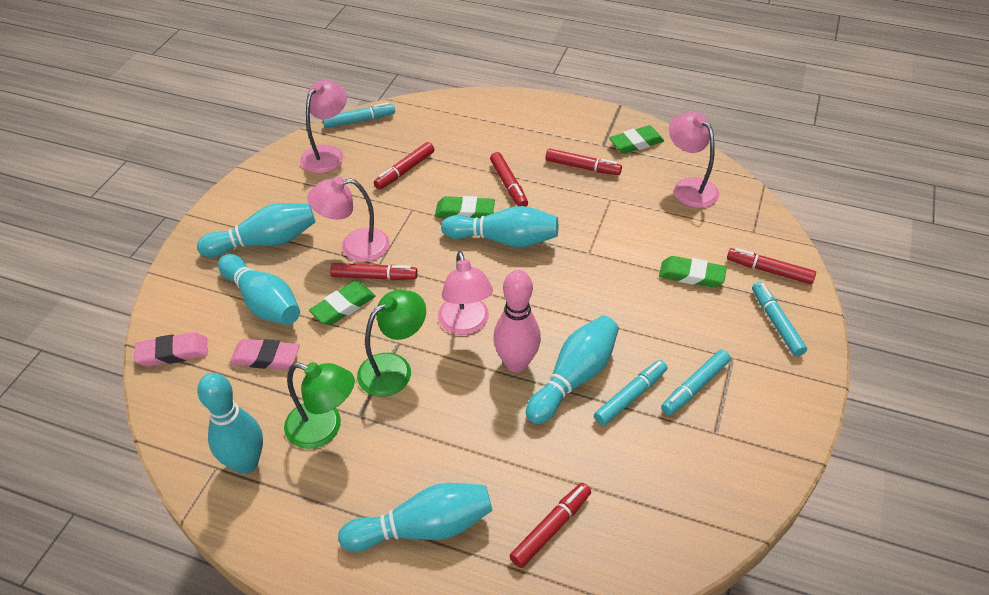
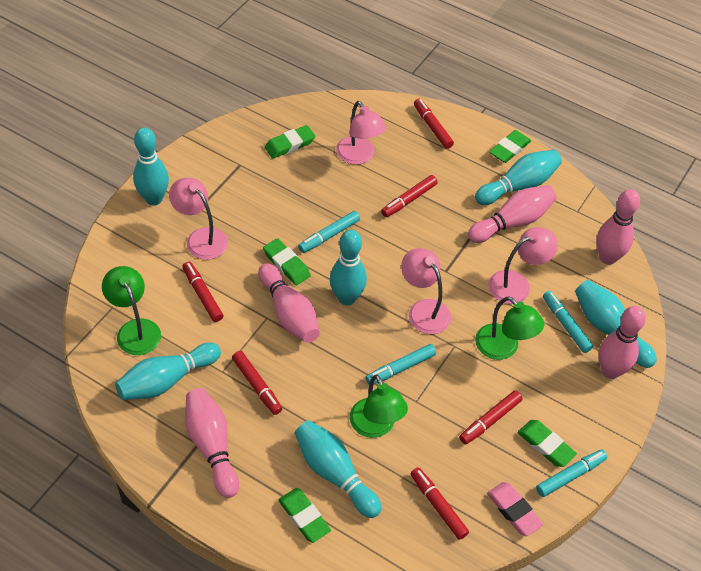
green eraser: [309,281,376,325] [435,196,495,218] [609,125,664,154] [659,256,727,288] = 4 -> [263,238,311,285] [265,125,315,159] [278,488,331,543] [489,130,531,163] [517,420,577,467] = 5
green lamp: [284,362,355,449] [357,290,426,397] = 2 -> [102,266,161,355] [350,375,408,438] [475,296,544,360] = 3
pink bowling pin: [493,270,541,372] = 1 -> [185,388,239,498] [258,263,320,343] [468,185,557,243] [597,189,640,265] [598,306,646,379] = 5
pink eraser: [134,332,207,367] [230,339,300,370] = 2 -> [487,482,543,536] = 1

